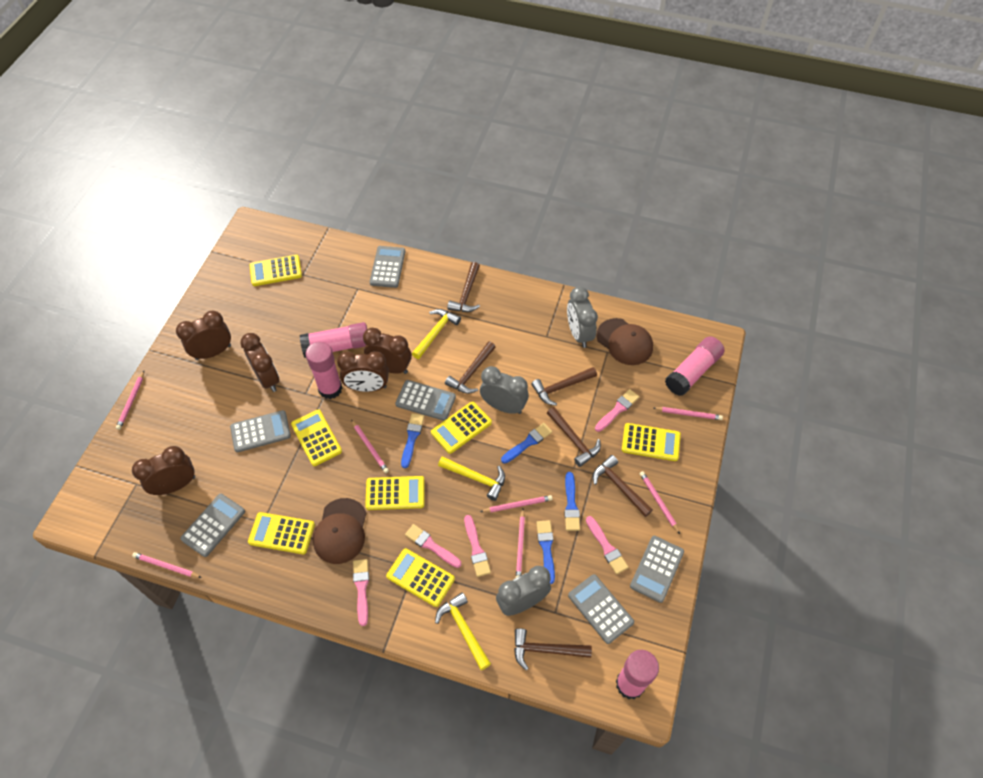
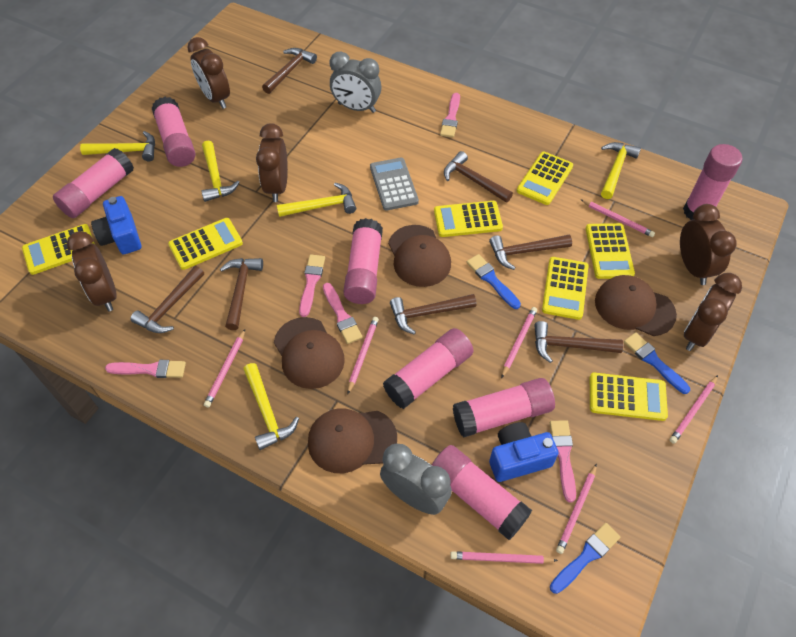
blue brush: [401,413,424,468] [501,423,552,463] [536,520,555,584] [564,472,580,531] = 4 -> [467,254,521,309] [550,523,621,594] [624,332,690,394] = 3
blue camera: none = 0 -> [91,196,141,255] [489,422,559,482] = 2
brown cap: [313,498,367,564] [596,318,653,365] = 2 -> [274,317,345,389] [308,408,397,473] [388,225,451,287] [595,275,677,336] = 4
brown hammer: [445,342,496,394] [447,262,480,312] [514,628,592,670] [531,367,597,406] [547,407,601,467] [593,455,653,517] = 6 -> [130,266,204,333] [220,258,263,330] [262,48,317,94] [390,294,477,335] [444,151,513,202] [489,235,572,270] [534,321,623,363] = 7
grey calculator: [180,494,245,557] [230,410,291,452] [370,246,405,288] [395,380,456,421] [568,574,634,644] [630,536,684,603] = 6 -> [370,158,419,211] = 1
grey clock: [480,366,529,414] [496,566,551,616] [567,287,598,348] = 3 -> [330,52,381,113] [380,444,452,515] = 2
pink glue stick: [300,322,367,358] [306,342,343,399] [616,650,659,699] [665,336,725,396] = 4 -> [53,148,134,218] [152,97,195,167] [343,218,383,304] [383,328,474,409] [432,445,532,540] [453,378,555,438] [683,144,742,220] = 7
yellow hammer: [412,309,461,359] [435,592,491,670] [438,456,505,501] = 3 -> [80,131,155,161] [201,141,240,202] [243,363,299,450] [277,183,356,217] [601,142,641,199] = 5

